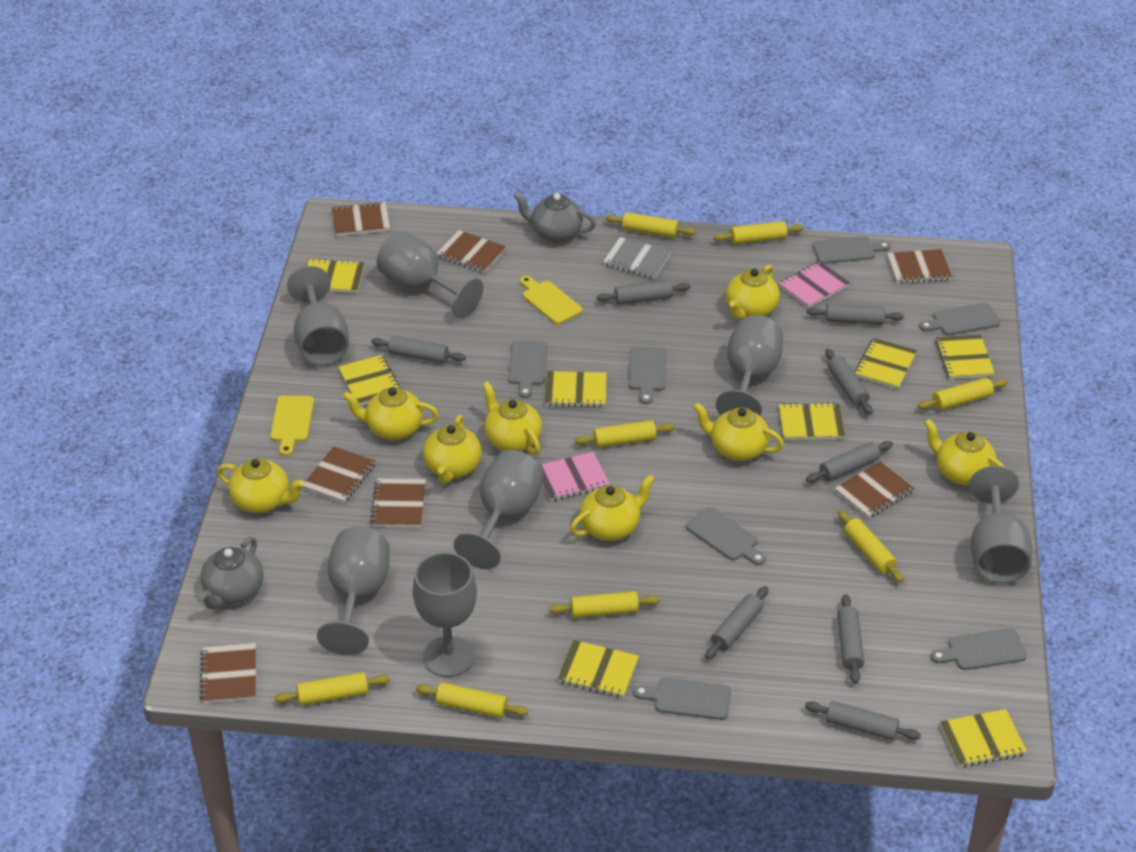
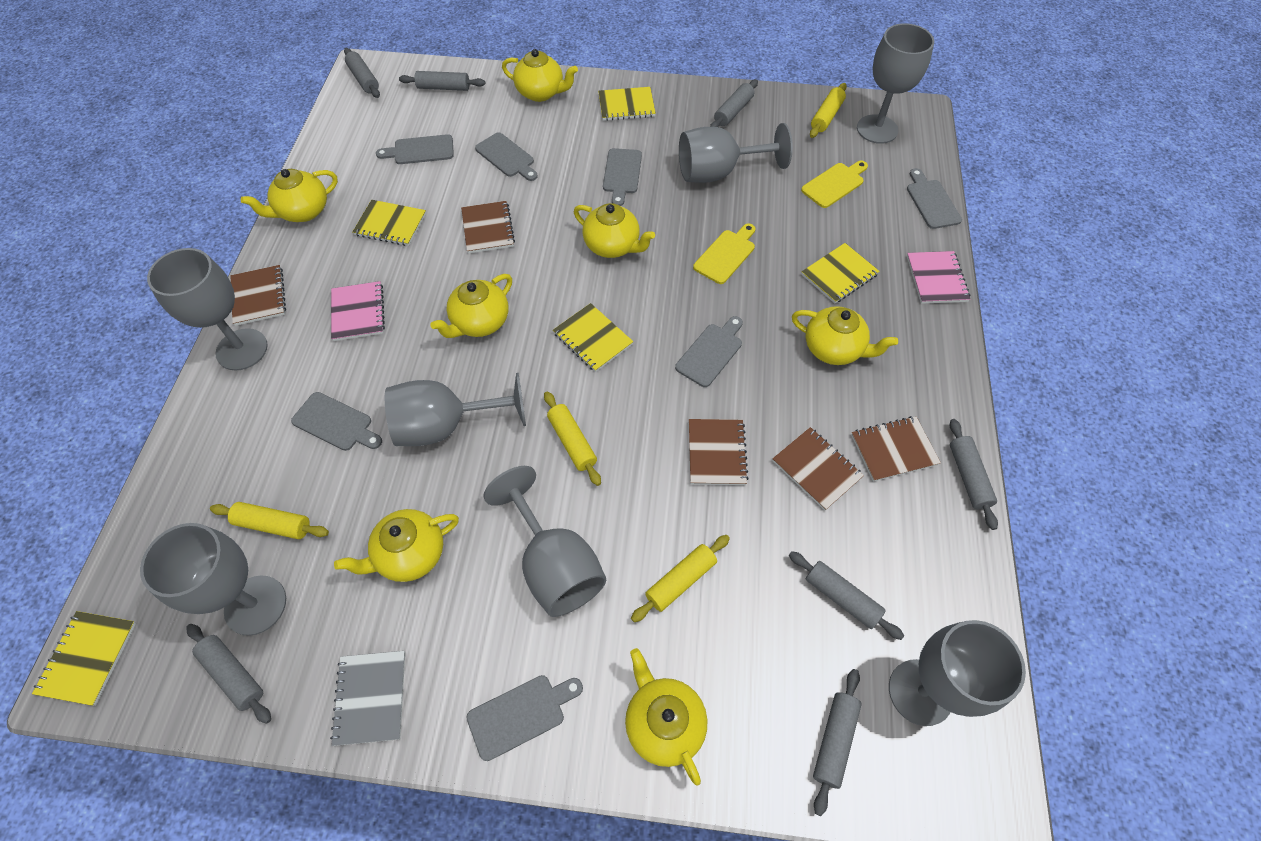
brown notebook: [199,643,256,704] [303,446,375,503] [332,202,390,236] [370,478,426,528] [436,230,506,273] [834,461,914,519] [887,249,952,284] = 7 -> [230,265,286,326] [461,201,515,254] [689,419,749,485] [772,427,864,510] [851,416,941,482] = 5
grey rolling pin: [371,336,466,363] [597,280,690,305] [705,586,768,659] [805,701,921,740] [806,441,893,482] [807,304,904,325] [825,349,872,415] [837,594,864,684] = 8 -> [186,624,271,724] [344,48,380,98] [399,71,485,91] [710,79,758,127] [789,551,904,640] [813,669,862,816] [950,419,998,530] = 7
grey teapot: [199,537,263,609] [513,192,596,242] = 2 -> none = 0
yellow notebook: [307,259,365,293] [338,355,401,406] [545,371,607,407] [557,640,639,698] [779,402,845,440] [855,338,917,389] [935,334,995,379] [940,709,1027,767] = 8 -> [32,611,136,706] [353,200,426,246] [553,303,633,372] [598,87,656,121] [801,243,880,303] = 5
yellow rolling pin: [274,672,390,705] [416,682,528,718] [549,591,660,618] [574,420,675,448] [606,212,695,238] [714,221,804,244] [838,510,904,583] [918,378,1008,410] = 8 -> [210,502,329,539] [544,391,601,486] [631,535,730,622] [810,83,847,138] = 4
yellow teapot: [217,458,304,513] [343,387,439,440] [423,415,482,484] [482,381,542,455] [570,474,655,541] [693,402,784,461] [726,265,780,320] [924,419,1005,486] = 8 -> [241,169,338,222] [334,509,459,582] [430,274,512,338] [502,49,578,102] [574,203,655,258] [625,648,707,786] [792,306,898,365] = 7

